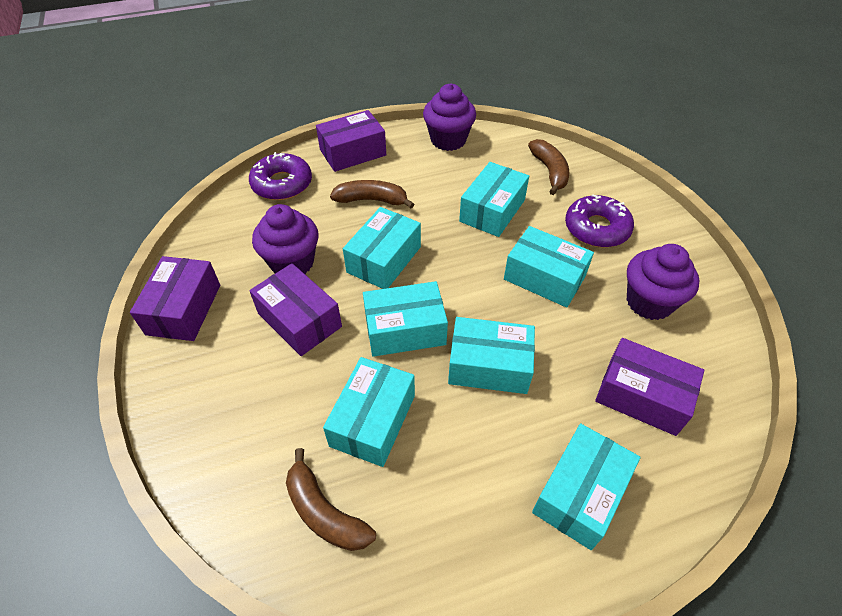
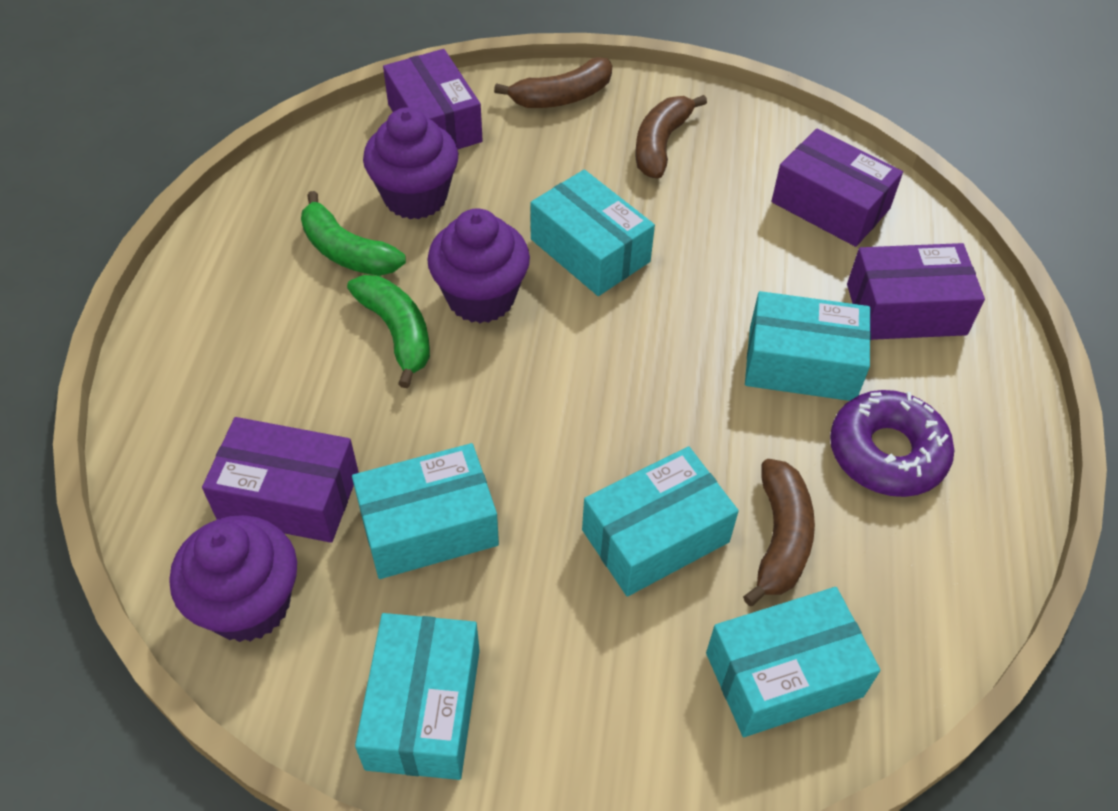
green banana: none = 0 -> [301,191,406,276] [347,275,430,388] = 2
purple donut: [249,152,312,200] [565,194,634,247] = 2 -> [830,390,954,497] = 1
turquoise box: [323,357,415,467] [343,207,421,289] [363,281,448,357] [448,317,535,394] [459,162,529,237] [504,226,594,308] [532,423,640,550] = 7 -> [352,443,499,579] [355,613,480,780] [530,170,655,296] [582,446,739,597] [706,587,881,737] [745,291,871,401] = 6

